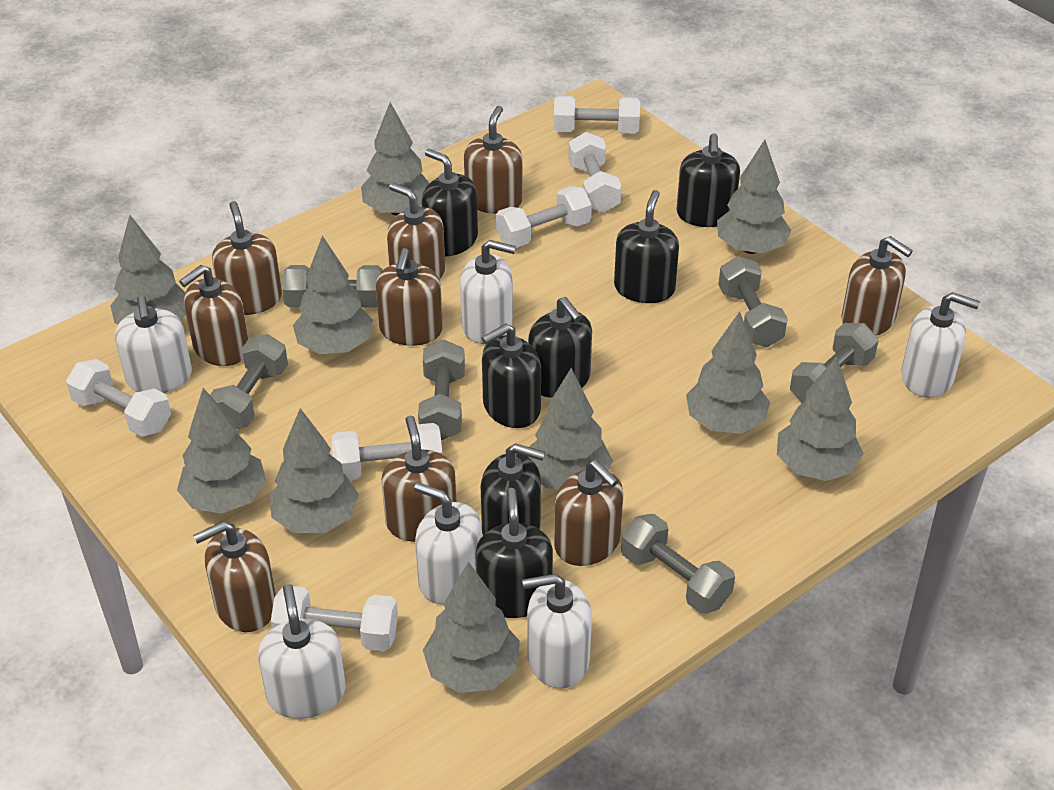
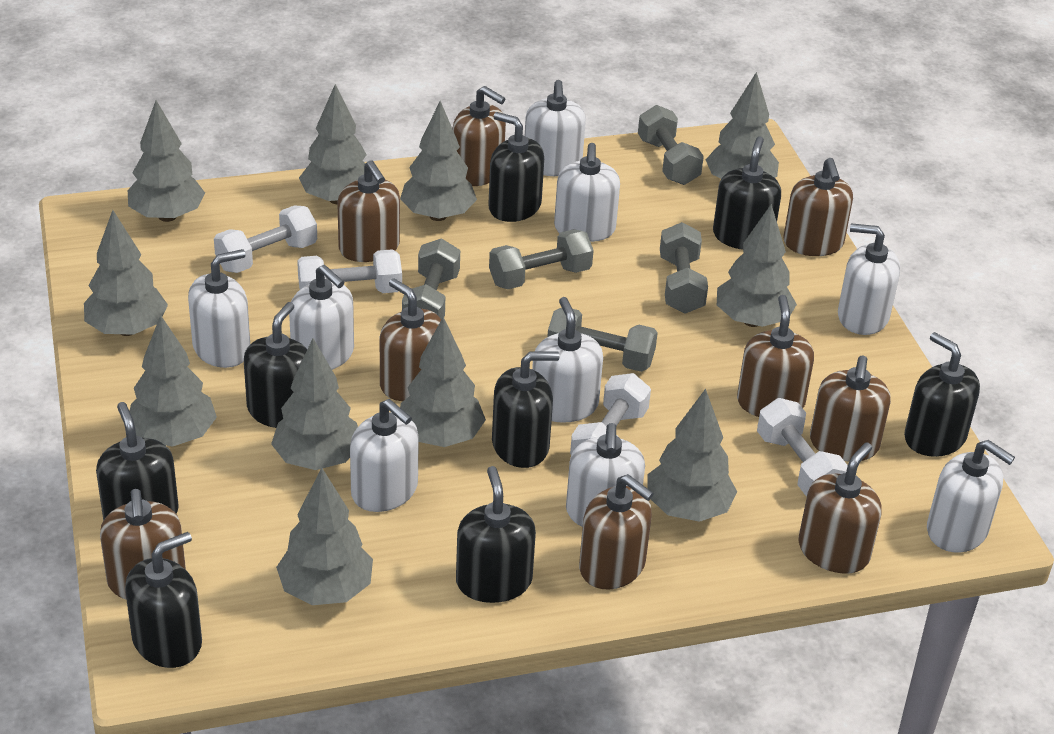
black soap dispenser: [422,149,478,256] [475,488,553,618] [481,443,545,535] [482,324,541,428] [528,297,592,398] [614,190,679,303] [676,133,740,227] = 7 -> [96,402,179,521] [125,532,202,668] [244,302,307,428] [456,466,536,603] [488,112,544,222] [492,351,559,468] [713,136,781,250] [904,332,980,457] = 8
grey dumbbell: [210,334,288,429] [282,265,382,308] [418,340,465,440] [621,514,735,614] [718,256,788,347] [790,323,879,403] = 6 -> [402,239,460,319] [489,229,594,289] [547,308,658,372] [638,105,704,185] [660,222,708,314] = 5
grey tree: [110,215,186,325] [177,388,266,514] [270,408,359,533] [293,236,373,354] [361,102,429,215] [423,561,520,693] [527,368,613,490] [686,311,770,434] [717,140,792,254] [777,356,864,481] = 10 -> [84,210,168,336] [128,100,205,222] [129,315,217,446] [271,338,358,470] [276,468,373,605] [299,84,367,204] [400,101,477,221] [400,317,486,447] [647,389,737,522] [706,72,779,179] [717,204,797,327] = 11
white dumbbell: [66,359,171,437] [271,586,398,651] [332,423,443,480] [496,186,592,248] [554,96,640,133] [568,132,621,213] = 6 -> [214,205,317,273] [297,249,402,293] [570,373,651,455] [757,398,848,496] = 4
white soap dispenser: [115,295,192,393] [258,584,346,719] [414,482,482,604] [460,240,516,344] [522,574,592,689] [901,292,980,398] = 6 -> [188,249,250,368] [289,265,354,370] [350,399,419,512] [525,80,586,176] [532,297,603,423] [554,143,620,242] [566,423,645,527] [838,223,900,335] [927,440,1015,553] = 9

